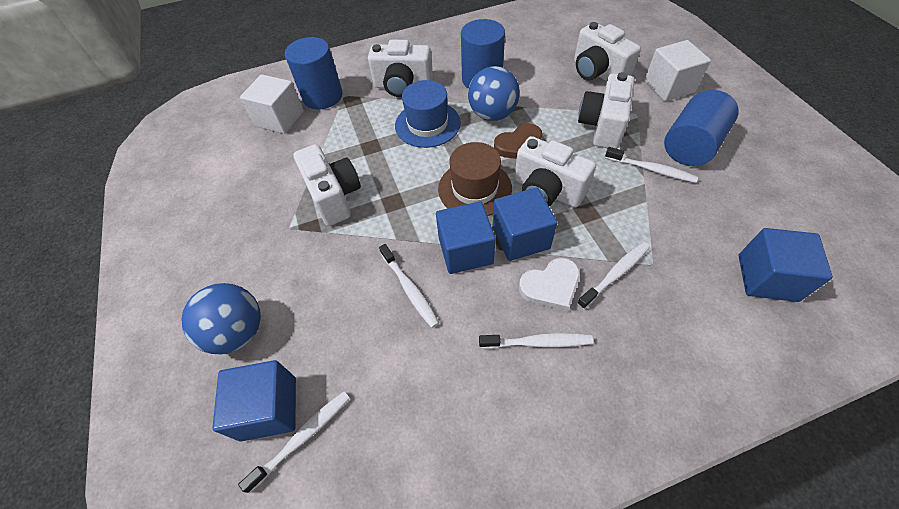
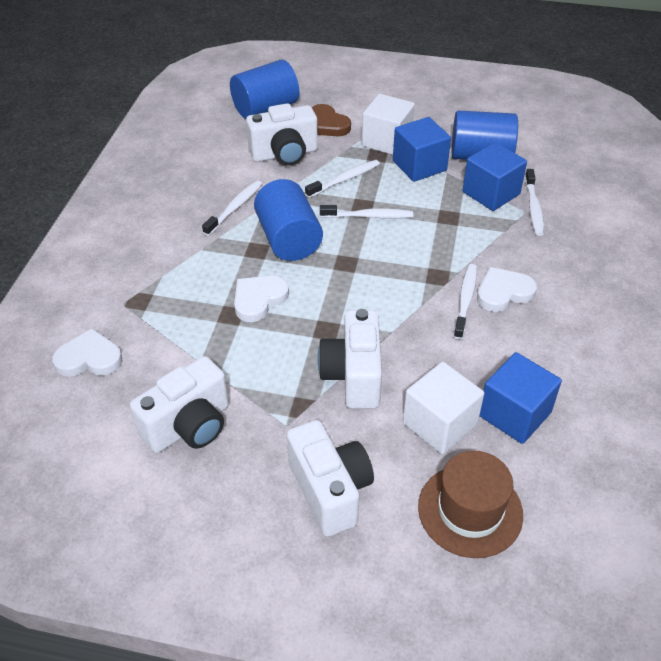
blue ball: [181,283,261,354] [468,66,520,121] = 2 -> none = 0
blue cube: [212,360,296,442] [436,201,495,274] [493,188,557,261] [739,228,833,302] = 4 -> [393,117,451,182] [462,142,527,211] [480,352,562,444] = 3
blue hat: [395,80,461,148] = 1 -> none = 0
white camera: [293,144,361,226] [368,40,433,97] [515,136,596,207] [574,22,641,81] [578,72,634,149] = 5 -> [130,356,229,453] [246,103,318,165] [287,420,374,537] [318,309,382,409] = 4
white heart: [519,258,580,311] = 1 -> [52,328,122,377] [234,276,289,322] [477,267,537,312] = 3

